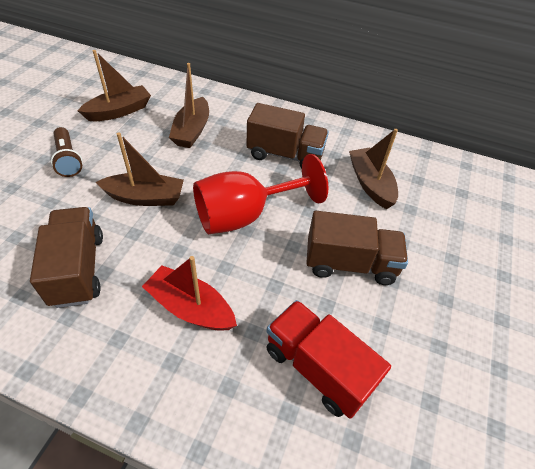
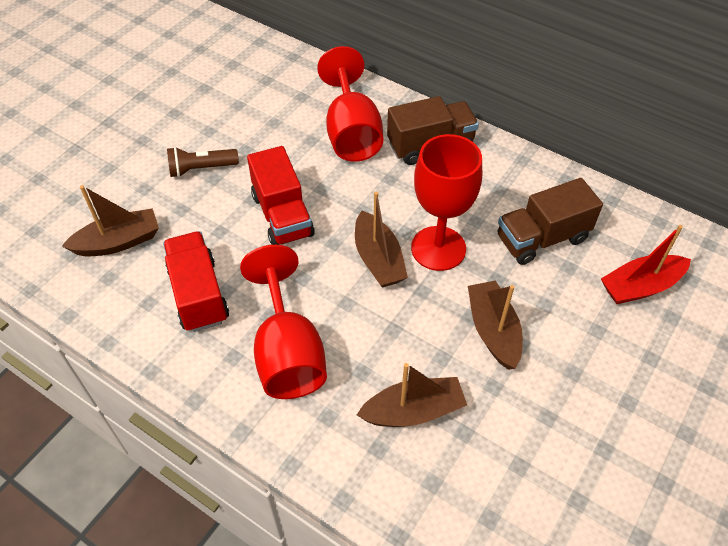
brown truck: [30,207,103,308] [247,103,329,169] [306,211,408,285] = 3 -> [387,96,479,165] [498,178,603,265] = 2
red goblet: [193,154,328,235] = 1 -> [240,245,327,399] [317,46,383,162] [411,134,482,271] = 3
red truck: [266,300,391,419] = 1 -> [163,231,229,332] [247,146,315,245] = 2

